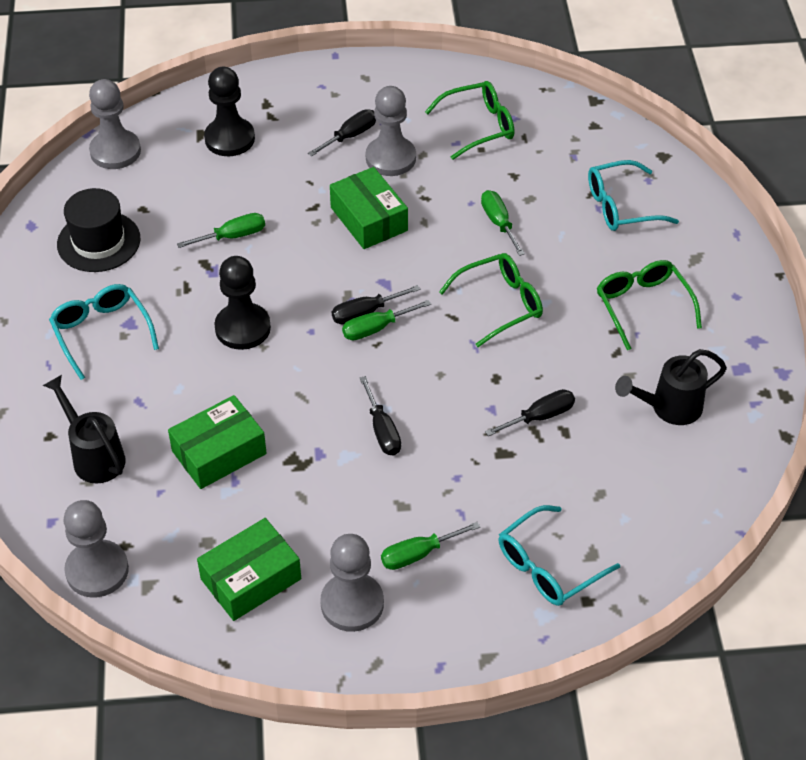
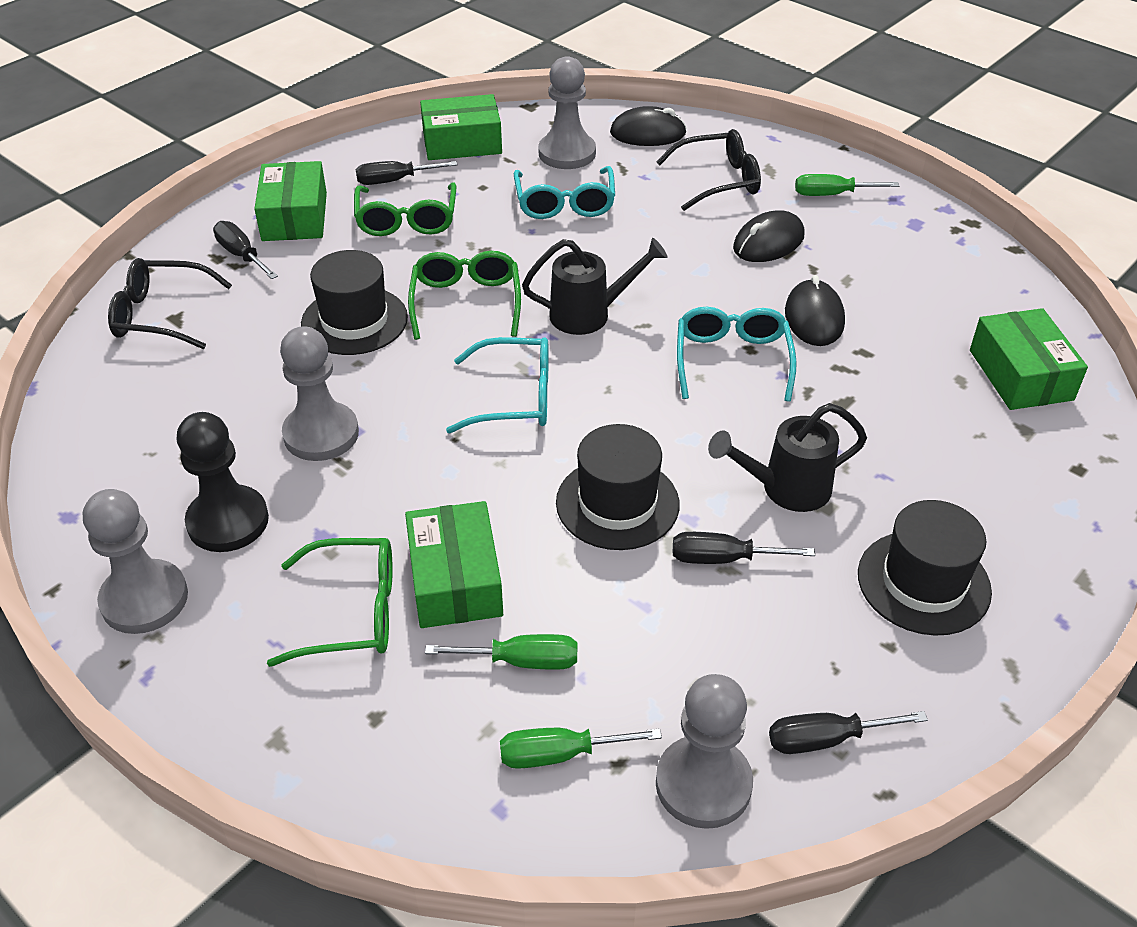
black glasses: none = 0 -> [108,258,232,349] [657,129,761,211] = 2
black hat: [57,188,140,272] = 1 -> [301,250,408,355] [556,424,680,550] [858,500,992,636] = 3
black mouse: none = 0 -> [610,106,687,146] [733,210,805,262] [785,275,845,346] = 3
black pawn: [204,67,255,156] [214,256,271,350] = 2 -> [177,412,269,552] = 1
green box: [168,395,266,489] [197,518,301,621] [330,167,408,249] = 3 -> [254,161,327,241] [405,501,503,628] [420,94,502,160] [970,308,1088,410] = 4
green screwdriver: [177,213,265,248] [342,300,431,340] [381,522,480,570] [481,190,525,256] = 4 -> [425,634,577,670] [500,728,662,769] [795,174,899,196] = 3

